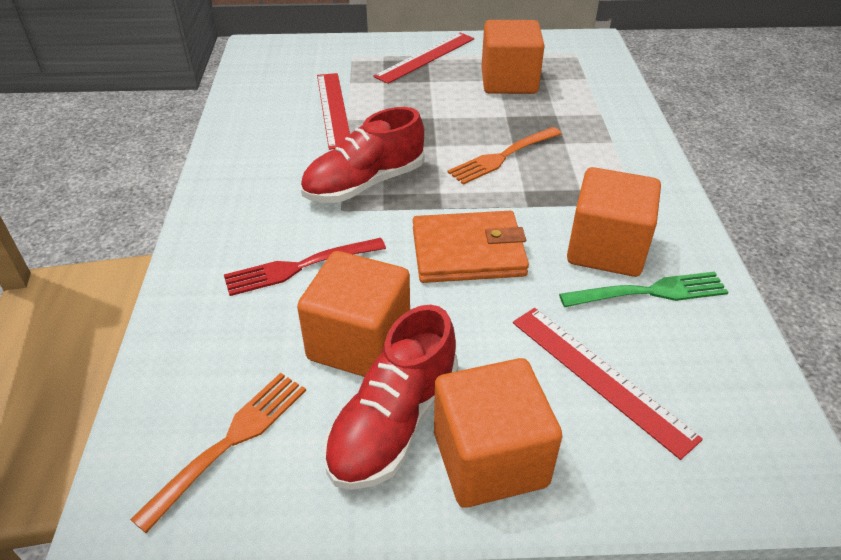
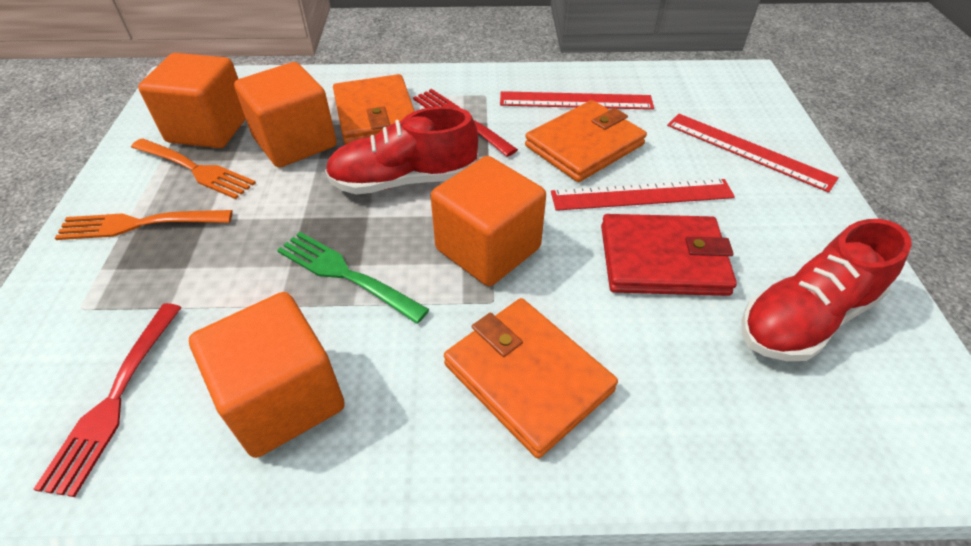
orange wallet: [413,211,529,283] = 1 -> [333,74,414,145] [444,298,618,459] [525,100,647,182] = 3
red fork: [224,238,386,296] = 1 -> [33,303,182,497] [413,89,518,157] = 2
red wallet: none = 0 -> [601,214,737,296] = 1

